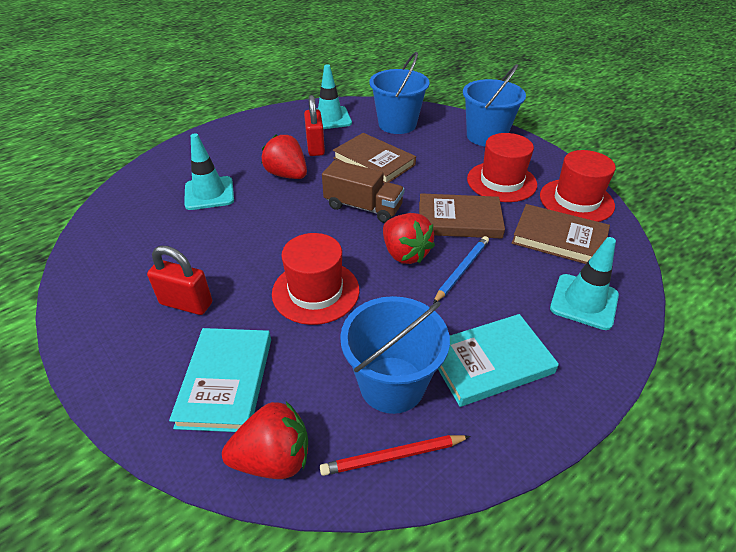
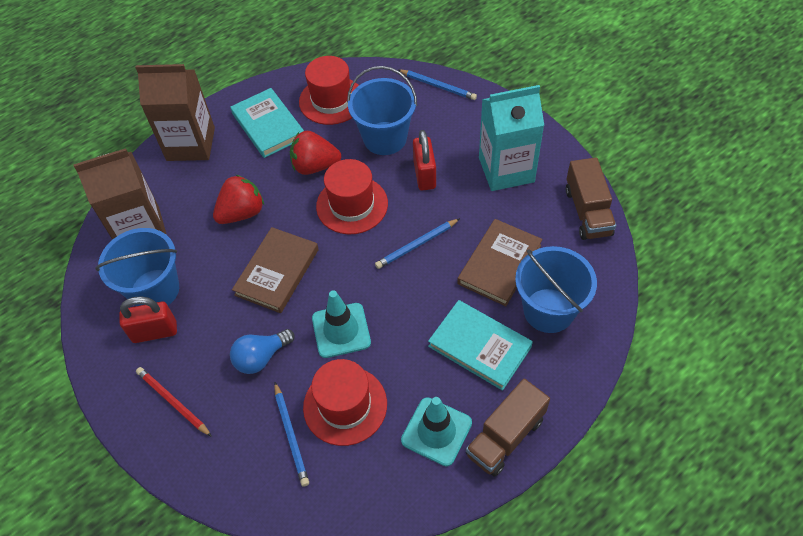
blue light bulb: none = 0 -> [230,329,295,374] = 1
blue pencil: [433,236,489,304] = 1 -> [274,382,309,487] [375,218,460,269] [398,70,477,100] = 3
brown book: [333,133,416,183] [419,193,505,239] [512,204,610,264] = 3 -> [232,227,319,313] [457,219,542,306] = 2
brown carton: none = 0 -> [73,148,167,240] [135,64,215,161] = 2
brown truck: [322,160,404,223] = 1 -> [466,379,550,477] [566,158,616,240] = 2
red strawberry: [222,402,308,479] [262,134,307,179] [383,213,435,264] = 3 -> [213,175,264,224] [290,131,341,175] = 2
turquoise carton: none = 0 -> [479,85,544,191] = 1
turquoise traffic cone: [184,133,234,210] [317,64,352,129] [550,237,619,330] = 3 -> [312,290,371,358] [401,397,472,466] = 2

